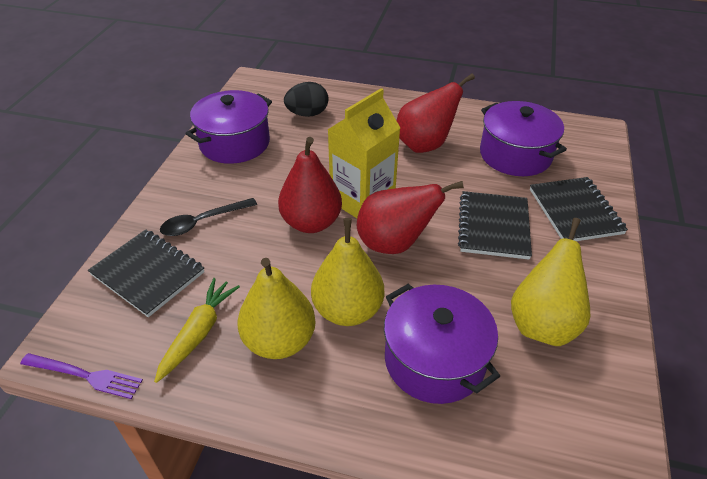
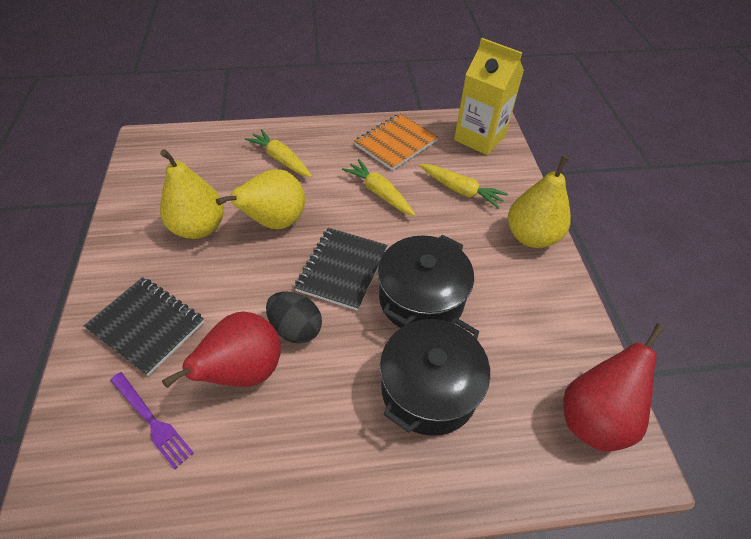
black notebook: [88,229,204,317] [458,191,532,260] [530,177,628,241] = 3 -> [84,277,204,376] [294,228,388,311] = 2
black pot: none = 0 -> [378,235,474,328] [380,317,490,436] = 2
black spoon: [160,198,257,236] = 1 -> none = 0
orange notebook: none = 0 -> [354,114,438,171] = 1
purple pot: [186,90,272,164] [384,284,500,404] [480,101,567,176] = 3 -> none = 0
red pear: [278,137,342,233] [357,181,464,254] [397,73,475,153] = 3 -> [162,311,281,388] [563,323,665,452] = 2
yellow carrot: [154,278,240,383] = 1 -> [245,129,312,178] [342,159,416,216] [419,164,508,209] = 3

